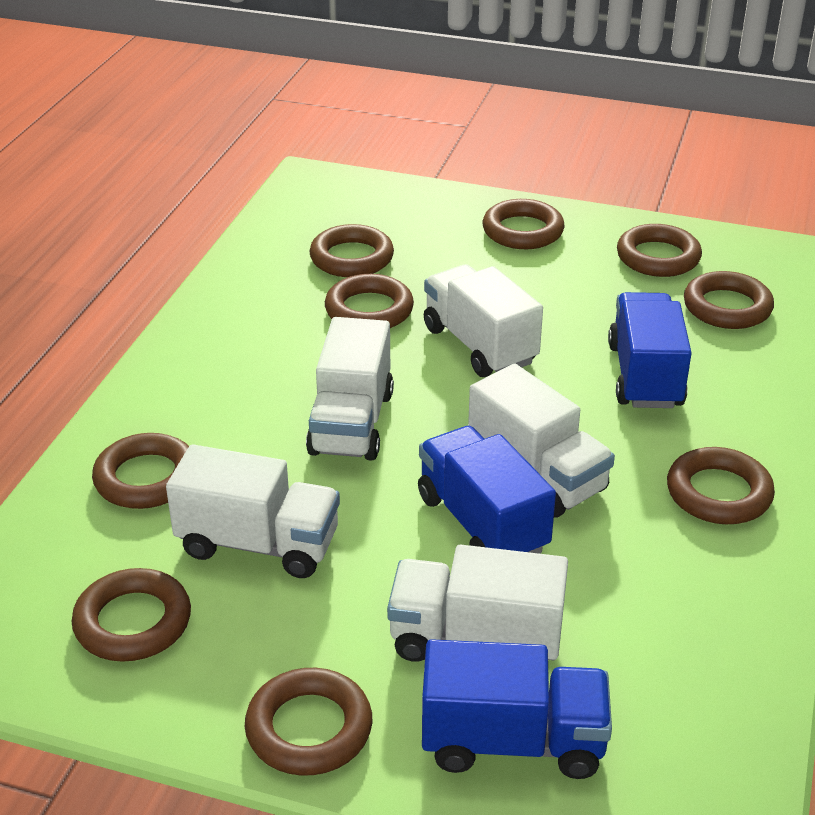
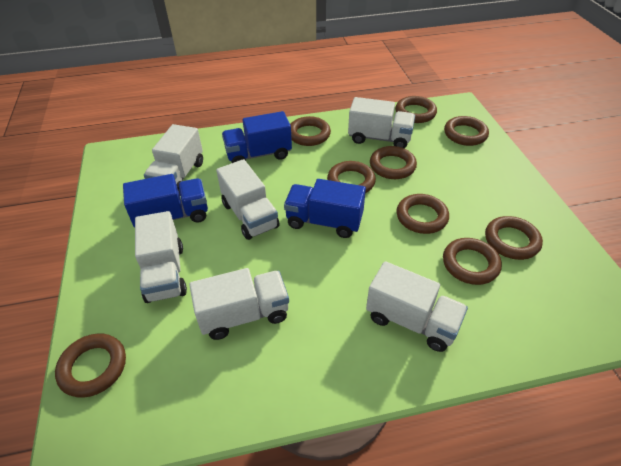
white truck: [166,444,340,578] [306,317,394,461] [387,544,568,662] [424,264,543,377] [468,364,615,518] = 5 -> [135,211,187,303] [144,124,203,195] [189,268,289,340] [216,159,280,240] [348,97,415,148] [366,261,468,352] = 6

